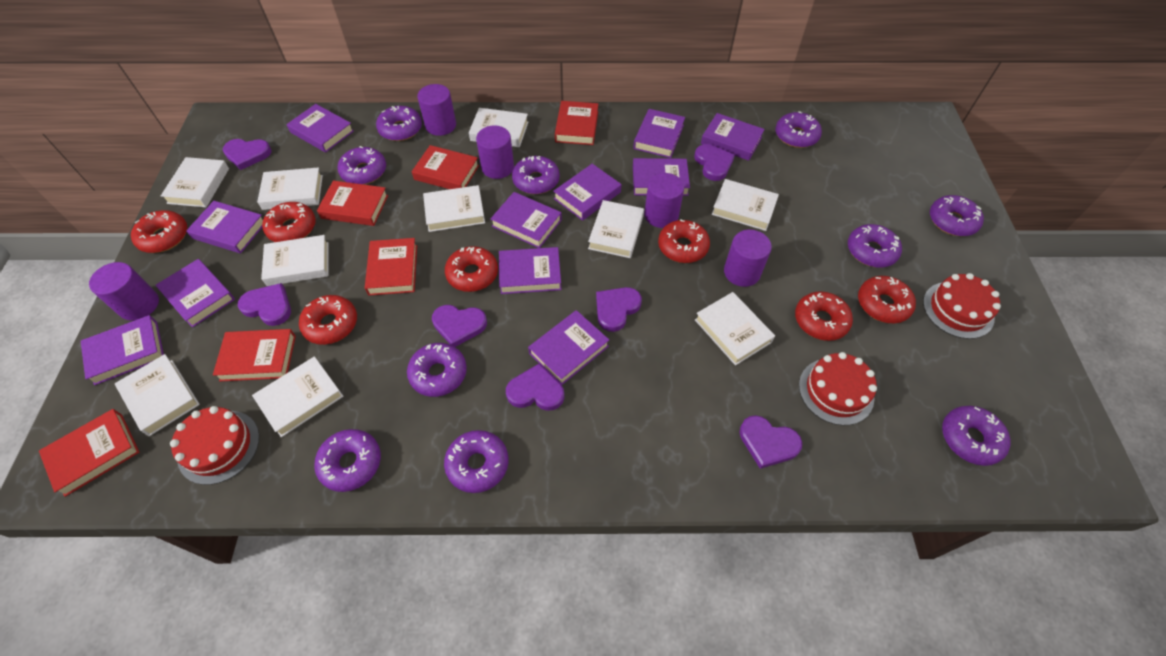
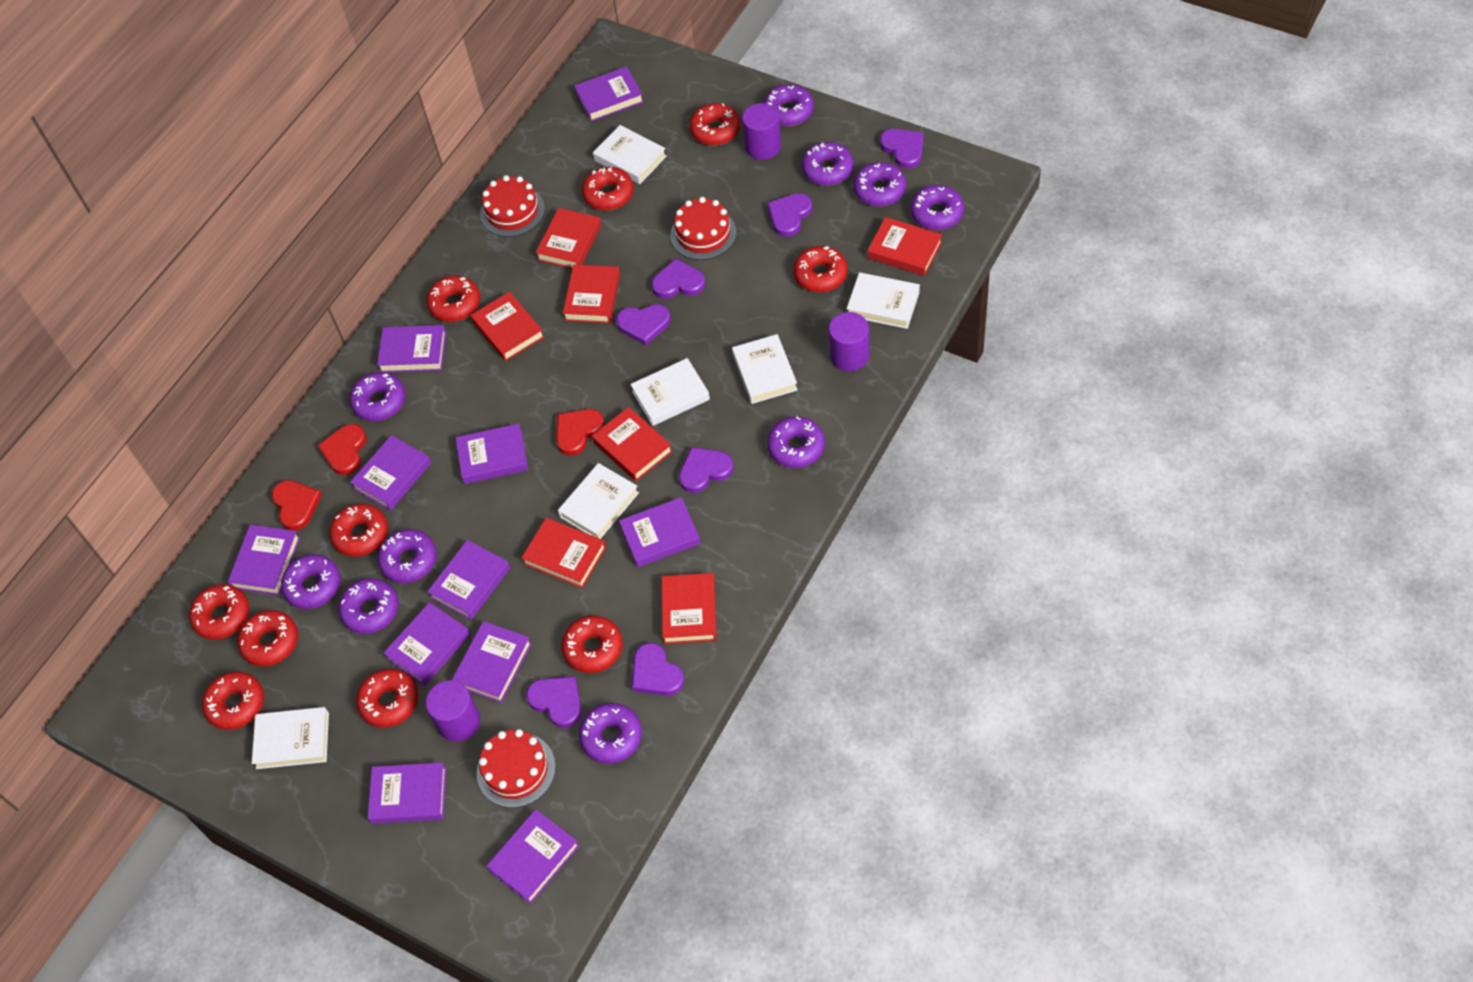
purple cylinder: [89,262,159,321] [417,84,456,136] [476,125,514,179] [644,173,684,228] [724,230,772,287] = 5 -> [426,680,480,742] [742,103,781,160] [829,312,869,371] = 3
red book: [39,409,139,497] [213,329,296,381] [317,180,388,226] [365,238,417,296] [411,145,479,189] [555,101,598,145] = 6 -> [471,292,544,361] [521,518,606,588] [535,208,602,269] [563,265,620,323] [592,407,673,481] [661,573,717,644] [867,217,942,276] = 7
red donut: [131,210,187,253] [262,202,316,242] [299,295,357,345] [445,246,498,292] [658,219,710,263] [795,291,853,341] [858,276,916,323] = 7 -> [189,584,249,640] [202,671,264,730] [237,610,298,666] [329,504,388,557] [356,669,418,728] [426,276,481,322] [561,615,623,673] [582,167,634,211] [689,103,740,145] [793,246,848,292] = 10
red heart: none = 0 -> [271,480,322,531] [317,424,366,475] [556,409,605,456] = 3
white book: [115,354,200,436] [161,157,229,207] [252,356,343,437] [257,167,323,210] [261,235,329,286] [423,185,485,232] [469,108,528,147] [588,200,644,258] [695,292,775,365] [712,179,779,231] = 10 -> [252,707,329,769] [558,463,639,539] [593,125,667,184] [630,358,710,426] [732,334,798,404] [847,272,920,329] = 6

